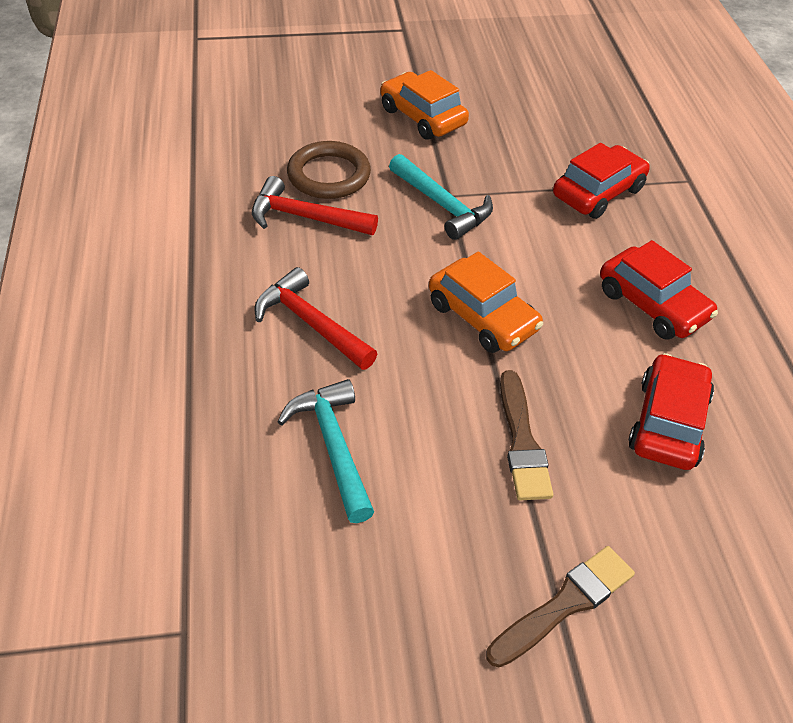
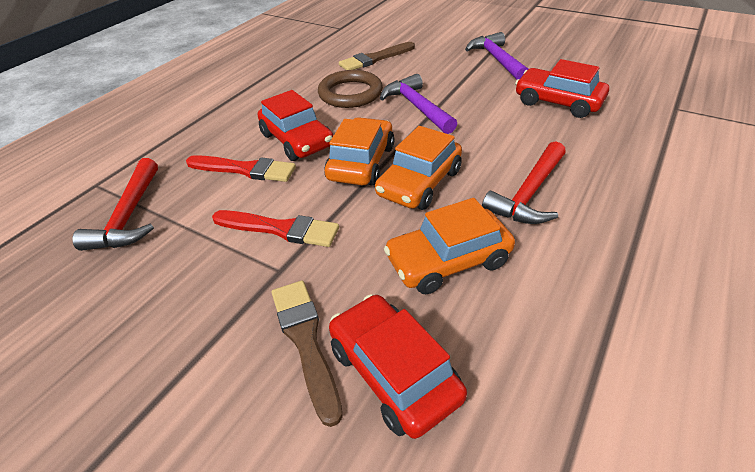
orange car: [381,70,469,140] [429,251,543,353] = 2 -> [324,117,395,185] [375,126,462,210] [384,198,515,294] = 3
purple hammer: none = 0 -> [380,74,457,134] [465,32,528,80] = 2
red brush: none = 0 -> [186,155,296,182] [212,210,339,247] = 2
turquoise hammer: [277,379,374,523] [389,154,493,240] = 2 -> none = 0

